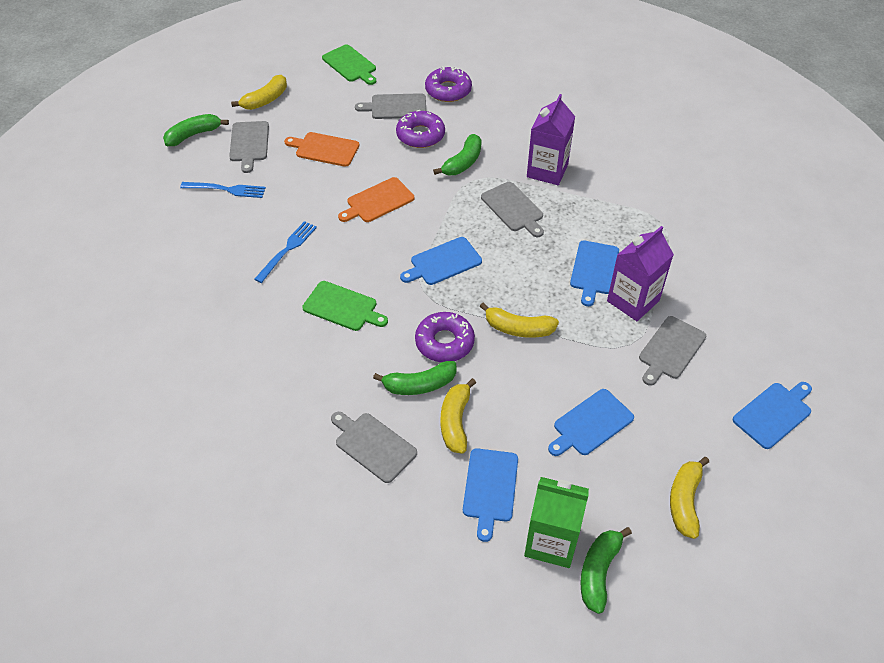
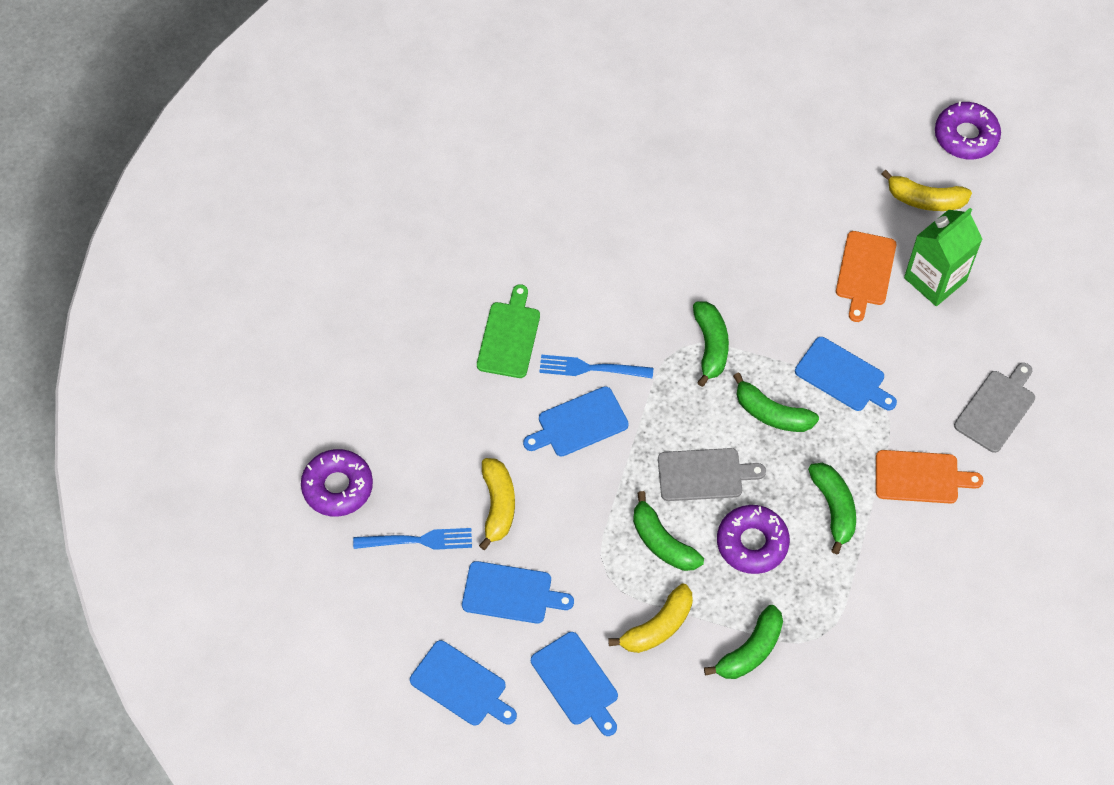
green banana: [163,114,229,146] [373,361,456,395] [433,134,482,175] [580,527,632,614] = 4 -> [633,491,704,571] [693,301,729,387] [704,605,783,679] [733,372,819,432] [808,463,856,554] = 5
green cutting board: [302,281,388,331] [322,44,376,85] = 2 -> [477,284,540,378] = 1
grey cutting board: [229,121,269,173] [331,412,417,483] [355,93,426,119] [481,182,544,237] [639,316,706,386] = 5 -> [658,448,766,501] [954,363,1035,453] = 2
purple carton: [527,94,575,185] [607,226,674,321] = 2 -> none = 0
yellow banana: [231,75,287,110] [441,378,476,454] [480,302,559,338] [670,457,709,539] = 4 -> [479,458,515,550] [608,584,693,653] [881,170,972,211] = 3

